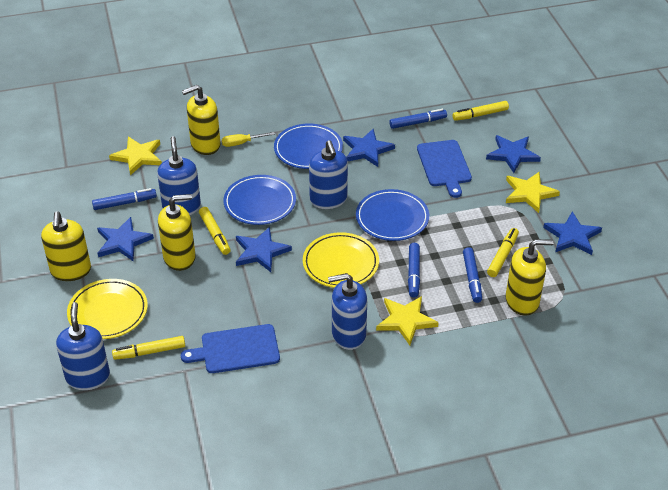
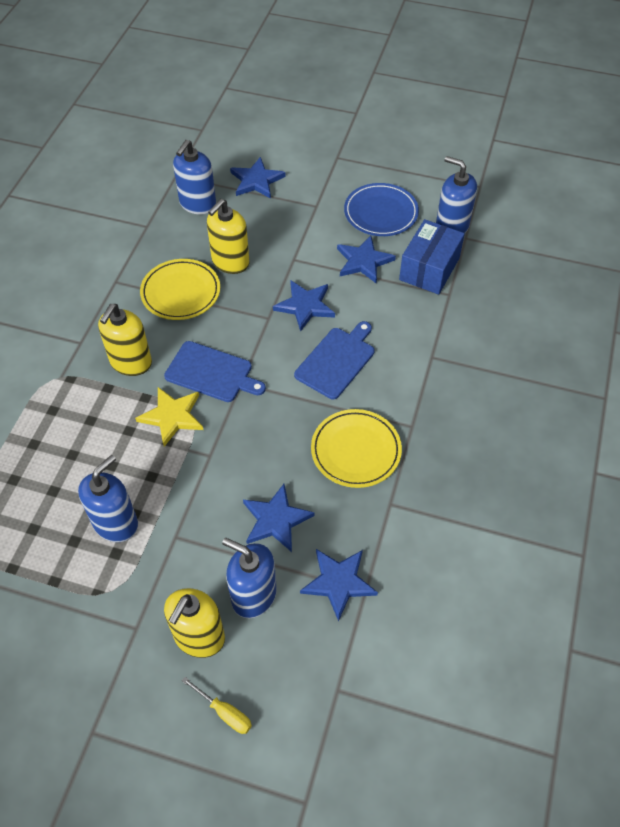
blue box: none = 0 -> [399,219,465,295] = 1
blue marker: [92,188,157,210] [389,109,447,129] [408,243,420,298] [463,247,482,303] = 4 -> none = 0
blue plate: [223,175,296,225] [274,124,343,169] [356,189,429,241] = 3 -> [344,183,419,236] = 1
yellow marker: [112,336,185,360] [199,207,231,255] [452,101,509,121] [487,228,519,277] = 4 -> none = 0
yellow soap dispenser: [41,211,91,281] [158,194,196,271] [182,85,221,155] [506,239,554,316] = 4 -> [98,304,152,376] [164,588,225,658] [207,199,249,274] = 3
yellow star: [109,137,162,175] [376,296,439,345] [506,172,560,213] = 3 -> [135,387,203,447] = 1

